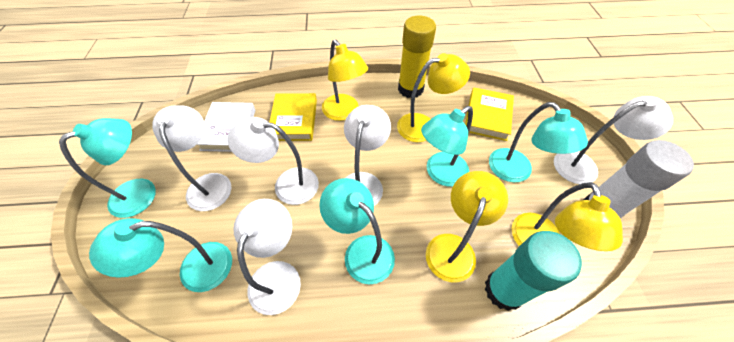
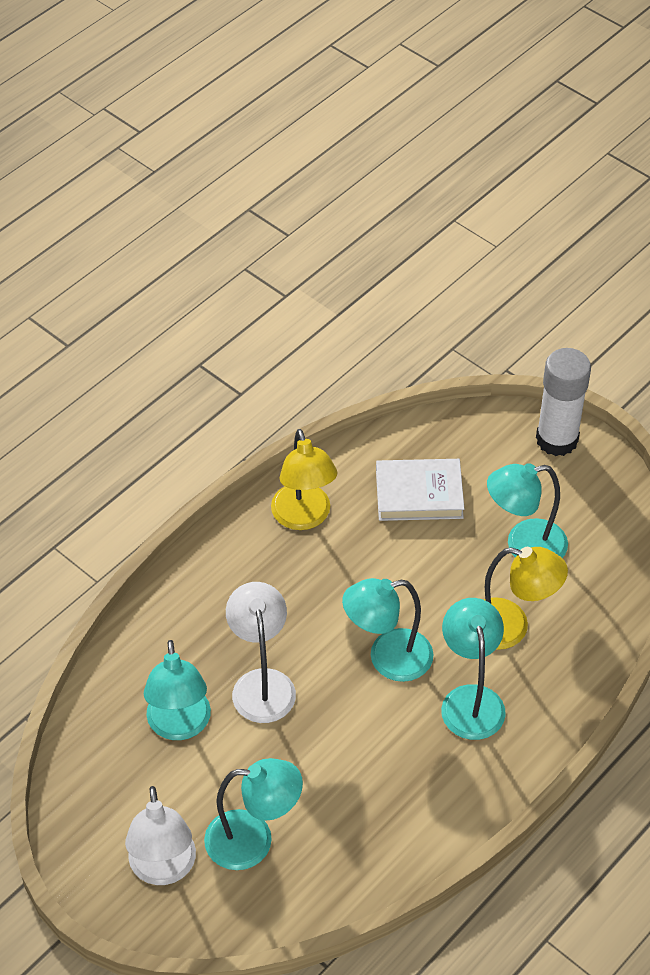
turquoise glue stick: [485,231,582,311] = 1 -> none = 0
white lamp: [152,106,231,211] [228,117,319,205] [233,199,301,315] [344,105,391,206] [554,96,673,184] = 5 -> [125,786,196,885] [226,582,296,723] = 2
yellow book: [269,93,317,141] [465,88,514,141] = 2 -> none = 0
yellow glue stick: [398,16,436,98] = 1 -> none = 0
yellow lamp: [322,40,368,121] [397,53,470,142] [426,171,508,282] [512,182,623,251] = 4 -> [271,429,337,530] [483,547,568,650] = 2

